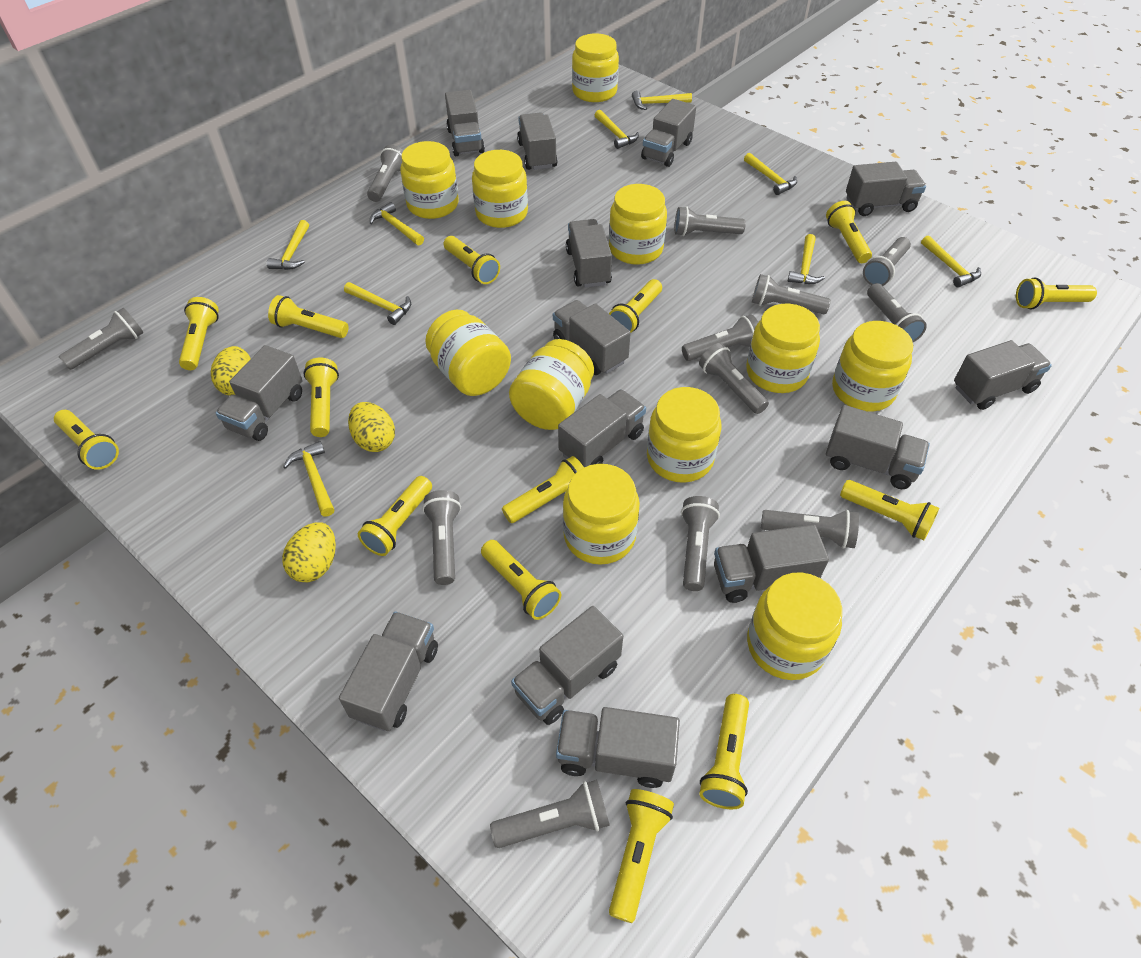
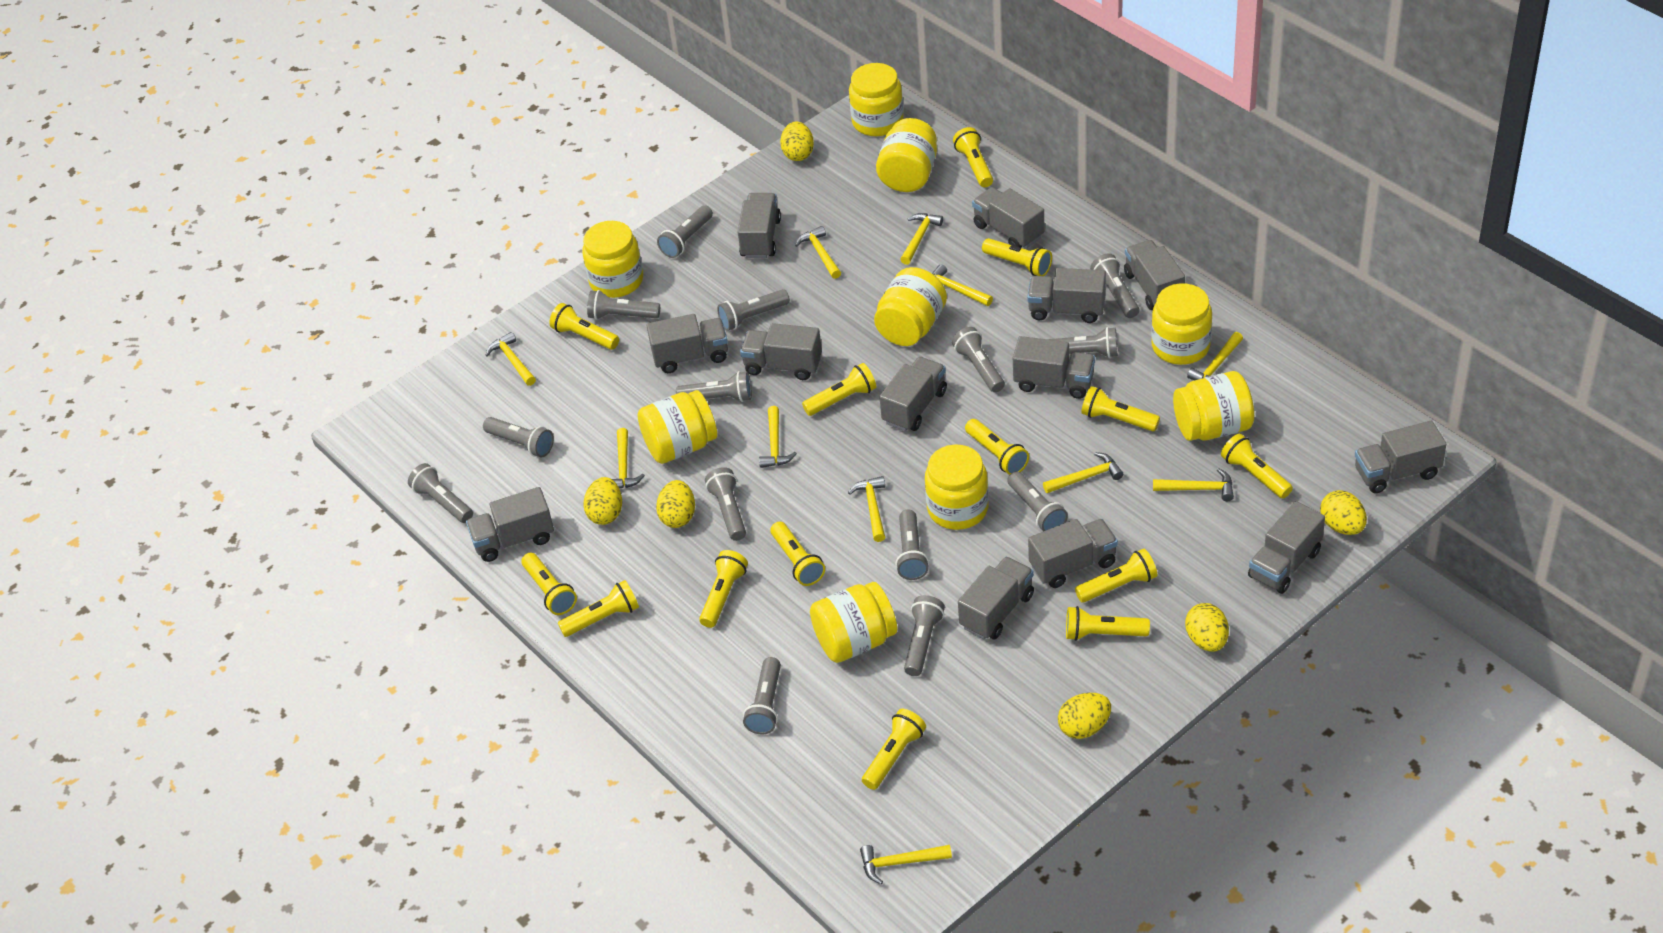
grey flashlight: [59,308,144,370] [367,145,403,202] [422,490,461,585] [490,780,610,848] [674,206,746,236] [681,496,720,591] [682,315,758,361] [699,343,769,414] [752,274,831,314] [761,510,859,549] [863,237,911,286] [867,283,927,342] = 12 -> [408,463,473,523] [483,417,554,457] [587,290,660,320] [657,205,713,258] [676,371,752,402] [705,467,746,541] [717,289,790,331] [743,657,781,734] [896,509,929,580] [904,595,945,676] [952,327,1005,392] [1007,471,1068,531] [1048,327,1118,358] [1090,253,1139,318] = 14
grey truck: [216,345,303,441] [339,612,438,731] [445,90,485,156] [511,606,623,725] [517,112,558,170] [553,300,631,375] [556,707,680,788] [558,389,646,467] [566,219,612,288] [641,99,696,167] [714,524,829,603] [826,405,930,489] [846,162,926,216] [954,340,1052,410] = 14 -> [466,487,554,562] [647,314,728,373] [738,193,781,258] [740,323,822,380] [879,357,947,431] [958,557,1034,640] [972,187,1045,249] [1013,336,1095,399] [1027,268,1106,323] [1028,519,1118,588] [1124,240,1185,310] [1248,501,1325,594] [1355,421,1446,493] = 13
yellow egg: [211,346,251,396] [282,522,336,582] [348,402,395,452] = 3 -> [583,477,622,525] [656,480,695,528] [780,121,814,161] [1058,693,1111,739] [1185,603,1229,652] [1320,490,1367,535] = 6
yellow hammer: [267,220,309,270] [283,441,334,517] [344,282,411,325] [370,202,424,246] [595,110,639,149] [632,91,692,110] [744,153,797,195] [788,234,825,284] [921,235,981,287] = 9 -> [486,332,536,386] [612,428,645,489] [759,406,797,468] [795,226,841,279] [848,476,885,542] [860,845,952,884] [900,213,943,265] [932,264,993,306] [1043,452,1123,493] [1153,468,1234,501] [1187,332,1243,380] = 11
yellow jar: [400,141,458,219] [425,310,511,396] [472,150,528,228] [509,339,594,430] [563,464,640,565] [572,33,619,102] [609,184,667,265] [647,387,721,483] [746,304,820,393] [747,572,842,680] [832,321,913,412] = 11 -> [582,221,643,298] [638,390,717,464] [810,582,897,663] [849,63,904,136] [874,267,947,346] [876,118,937,192] [925,445,989,530] [1151,283,1212,365] [1173,371,1254,441] = 9

